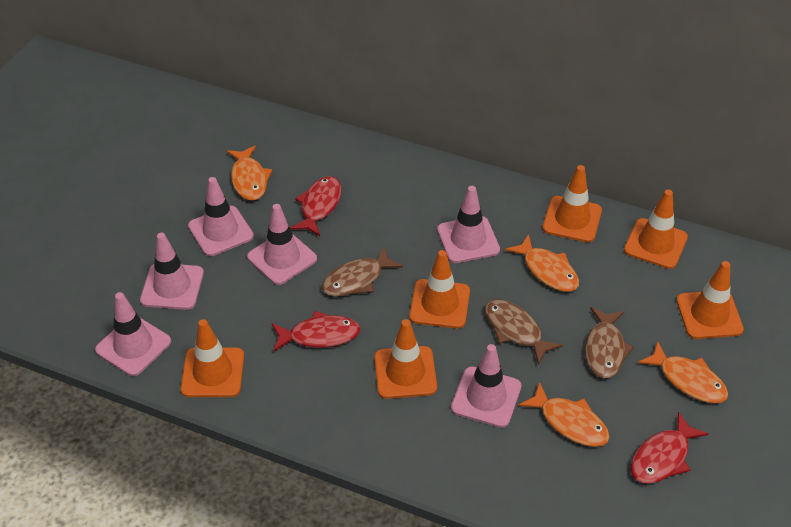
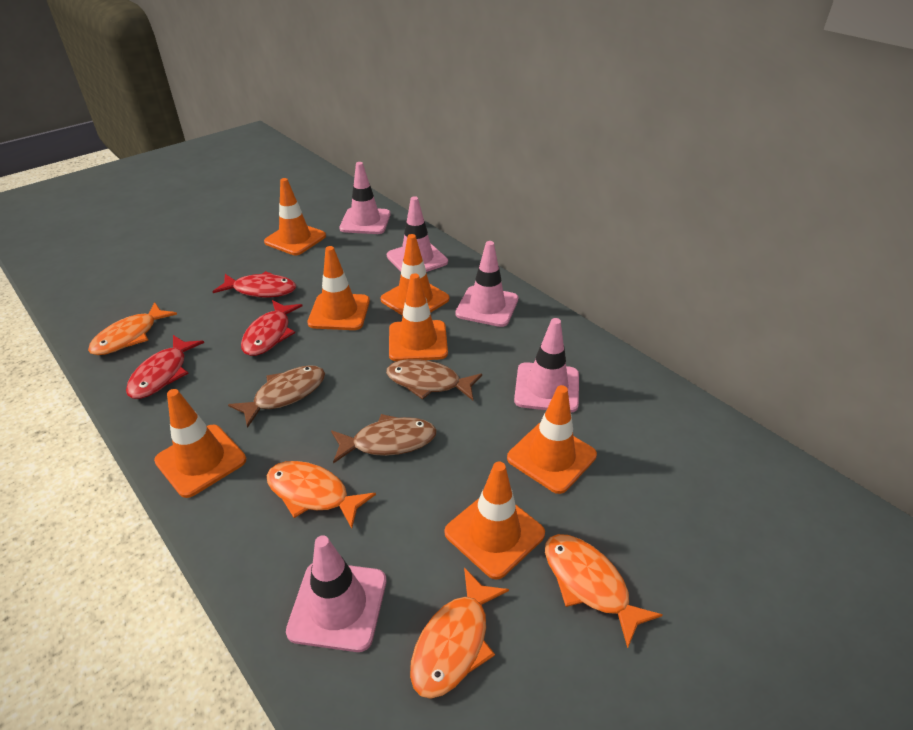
orange traffic cone: [180,319,244,397] [374,319,437,399] [409,250,470,329] [543,165,602,242] [624,190,688,269] [676,261,744,339] = 6 -> [154,389,246,498] [264,178,326,255] [307,246,370,330] [380,234,449,316] [389,273,448,361] [444,461,545,579] [507,385,597,494] = 7
pink traffic cone: [95,292,171,376] [140,233,204,310] [188,177,254,256] [247,204,317,285] [437,186,500,263] [451,344,522,428] = 6 -> [286,535,386,652] [339,162,391,234] [387,196,448,272] [455,241,518,327] [514,318,579,413] = 5

